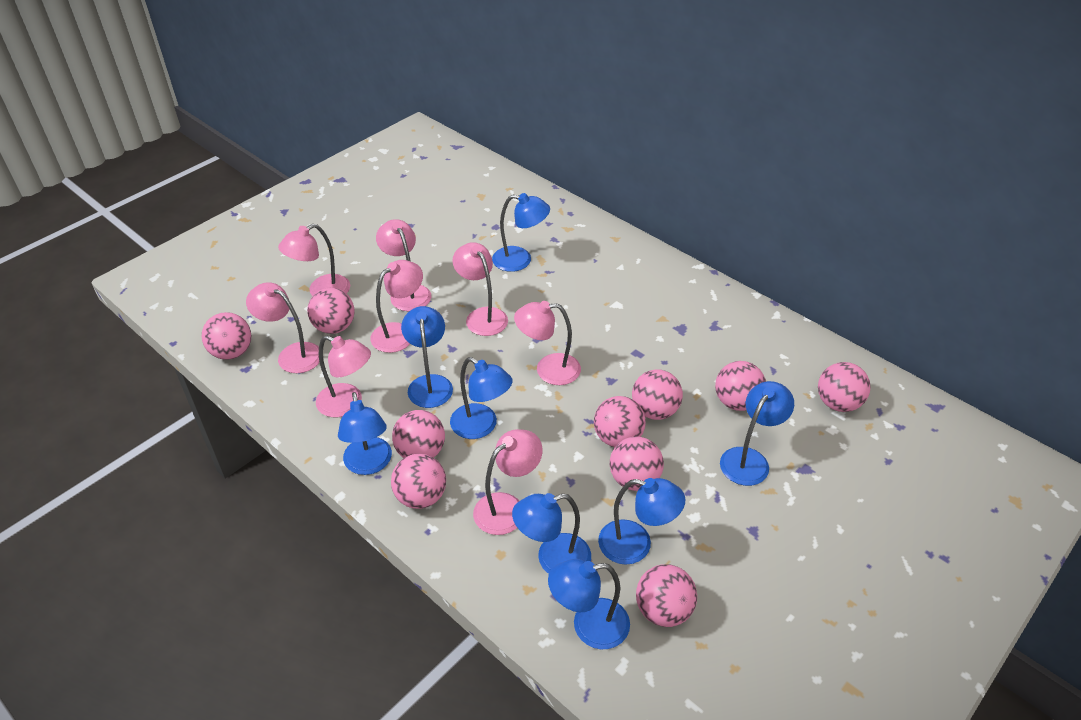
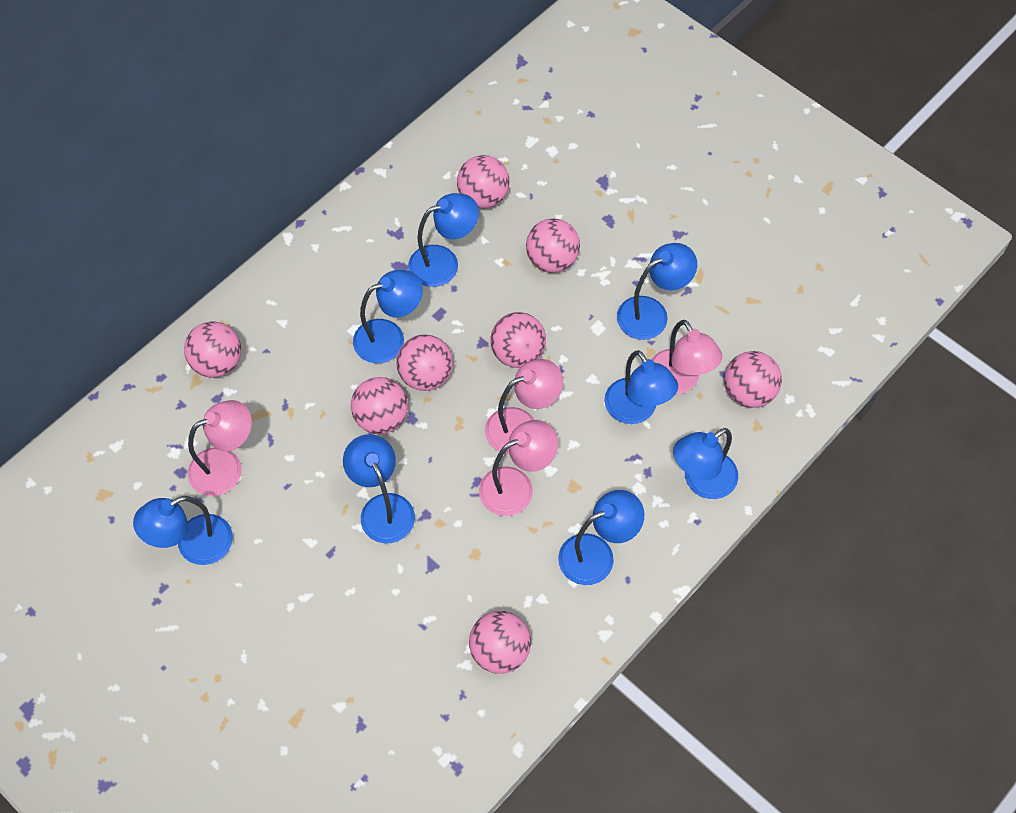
pink ball: [202,312,251,360] [307,288,355,334] [391,454,446,509] [392,410,445,458] [594,396,646,447] [610,437,664,491] [632,370,683,420] [636,564,697,627] [715,361,766,411] [818,362,871,412] = 10 -> [184,321,241,378] [351,377,408,434] [396,334,453,391] [457,155,510,208] [469,611,531,674] [490,312,546,368] [526,218,580,273] [724,351,782,408] = 8
pink lamp: [246,282,320,373] [278,224,350,296] [316,336,371,417] [370,260,423,353] [376,219,431,311] [453,242,508,336] [473,429,542,535] [514,301,581,385] = 8 -> [188,400,252,496] [479,420,558,516] [485,359,563,455] [651,320,722,394] = 4

